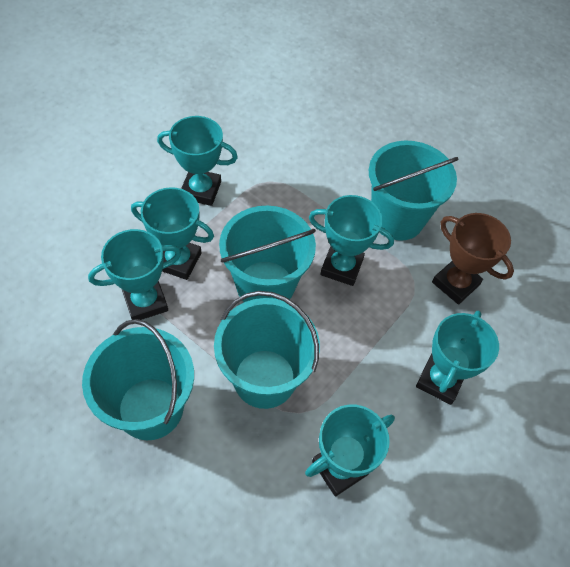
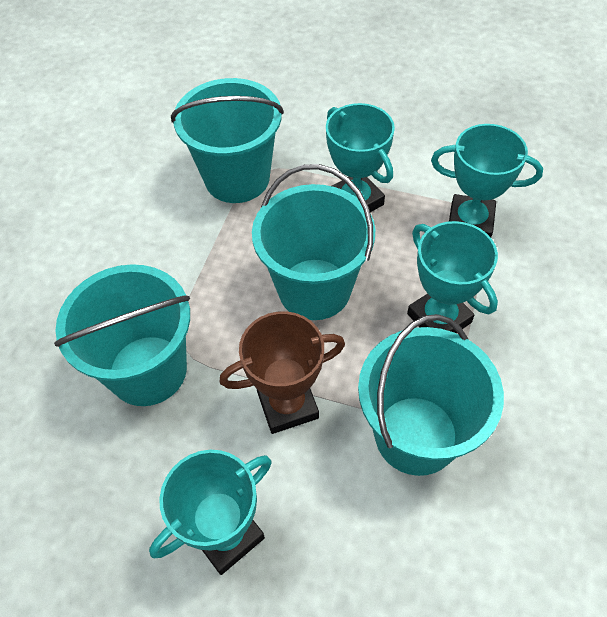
turquoise trophy: [88,229,181,320] [131,187,214,280] [157,116,238,206] [305,405,395,496] [309,195,394,286] [416,310,499,405] = 6 -> [149,450,272,575] [326,103,395,212] [407,221,498,333] [431,124,543,237] = 4

